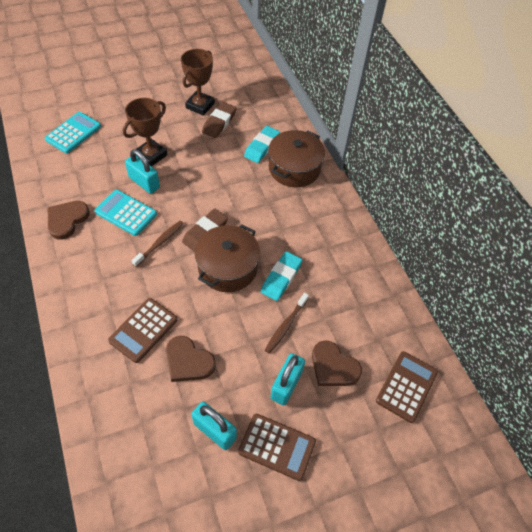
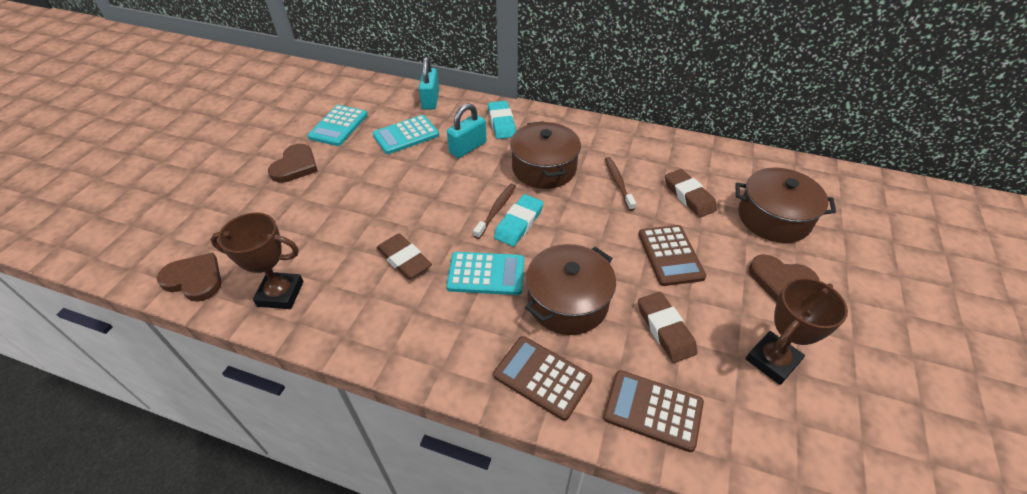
brown eraser: [182,209,228,252] [202,102,236,138] = 2 -> [377,234,432,279] [638,292,697,363] [665,169,717,218] = 3
brown pot: [195,224,260,292] [268,130,325,187] = 2 -> [510,121,581,189] [525,244,616,335] [735,168,836,243] = 3
turquoise calculator: [45,112,101,153] [94,190,157,236] = 2 -> [307,105,368,146] [373,115,439,154] [447,252,524,295] = 3
turquoise padlock: [125,149,160,194] [191,402,237,450] [271,353,305,405] = 3 -> [419,57,439,109] [447,103,486,158] = 2

